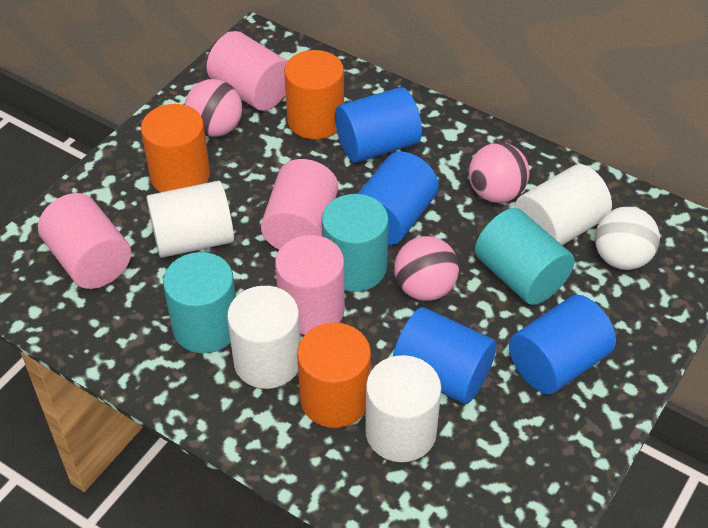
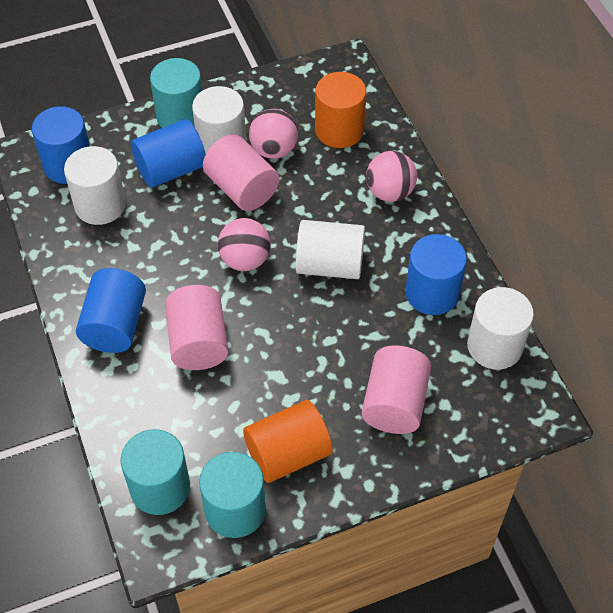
orange cylinder: [141,104,210,192] [284,50,344,139] [297,323,371,428] = 3 -> [243,400,333,483] [315,72,366,148] = 2
pink cylinder: [38,193,131,289] [207,31,288,111] [261,159,338,250] [275,235,345,335] = 4 -> [165,285,228,370] [203,134,279,211] [362,345,431,434] = 3
white ball: [595,207,660,270] = 1 -> none = 0

